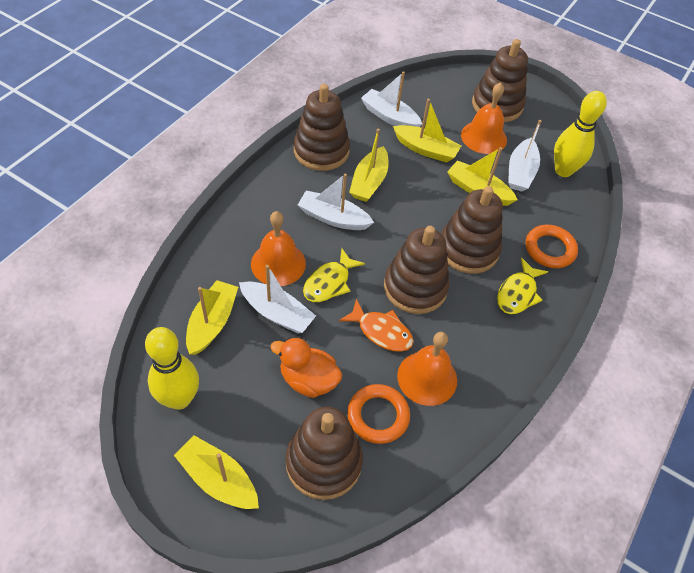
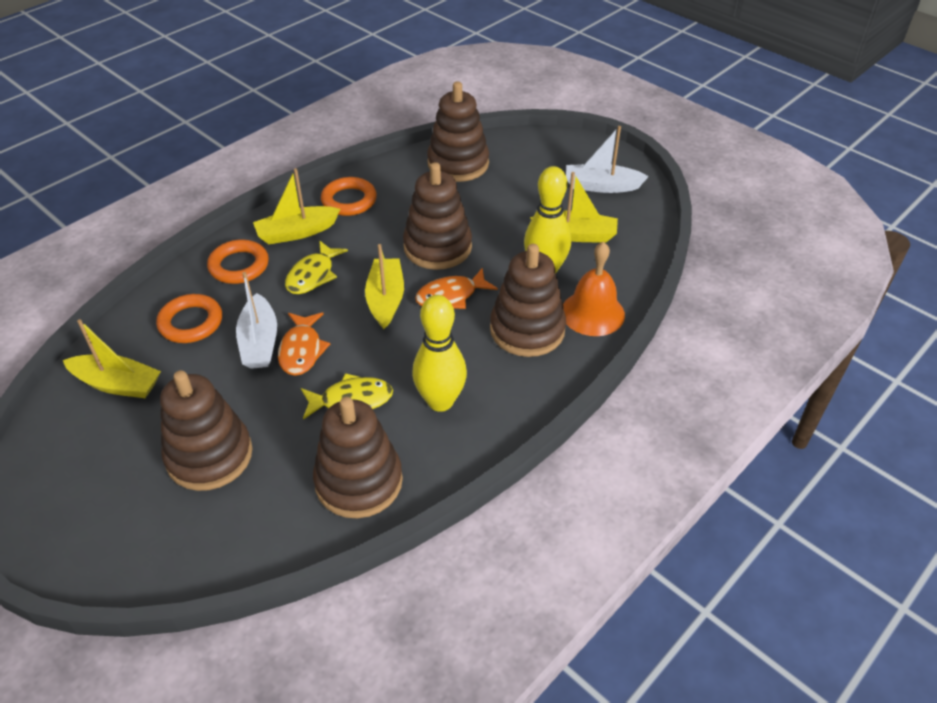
orange bell: [251,211,306,286] [397,332,457,406] [461,82,507,154] = 3 -> [563,241,625,336] = 1
orange duck: [270,337,342,398] = 1 -> none = 0
orange fish: [339,299,414,352] = 1 -> [278,313,330,376] [415,268,498,309] = 2
orange ring: [347,384,410,444] [526,225,578,268] = 2 -> [156,294,222,343] [207,239,269,284] [321,177,377,216] = 3
white boat: [239,265,316,334] [298,174,374,230] [361,71,422,127] [508,120,541,192] = 4 -> [236,272,277,369] [566,126,649,193] = 2
yellow boat: [174,435,259,509] [186,280,238,355] [349,129,388,202] [393,99,461,163] [447,147,517,206] = 5 -> [63,319,161,398] [253,168,340,244] [365,244,404,329] [530,172,618,243] = 4

